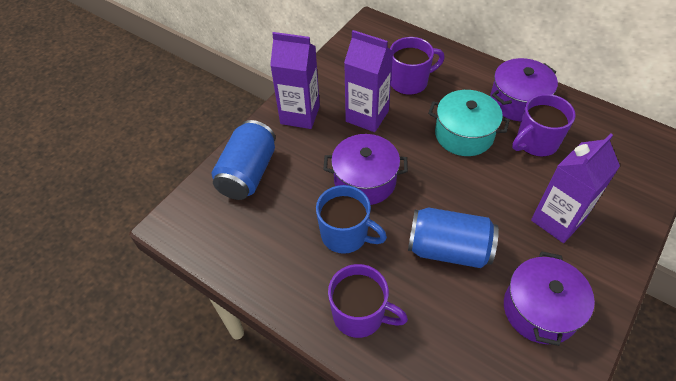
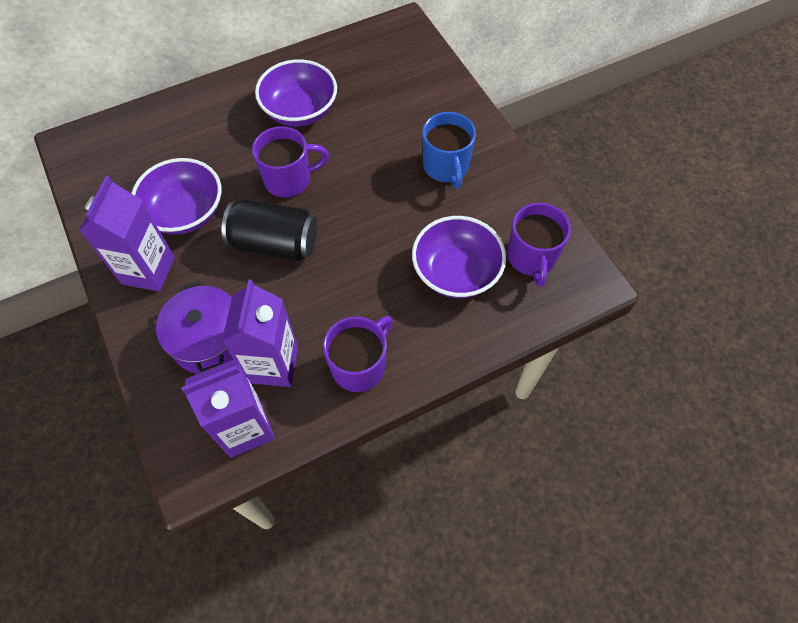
black can: none = 0 -> [222,199,317,261] = 1
blue can: [212,120,276,200] [408,207,499,268] = 2 -> none = 0
purple bowl: none = 0 -> [131,158,221,234] [255,59,337,126] [412,216,506,298] = 3
purple pot: [323,134,408,205] [490,58,558,121] [504,251,595,346] = 3 -> [156,281,233,374] = 1
turquoise pot: [428,90,510,156] = 1 -> none = 0

